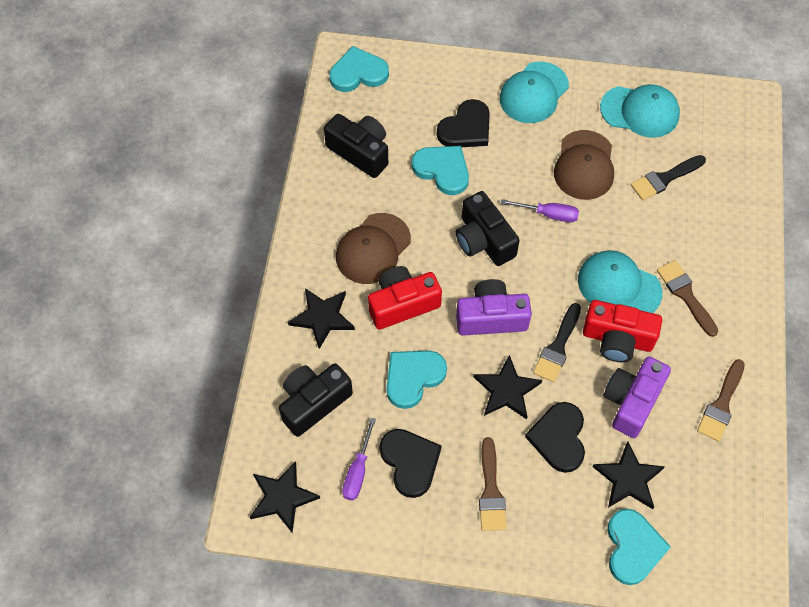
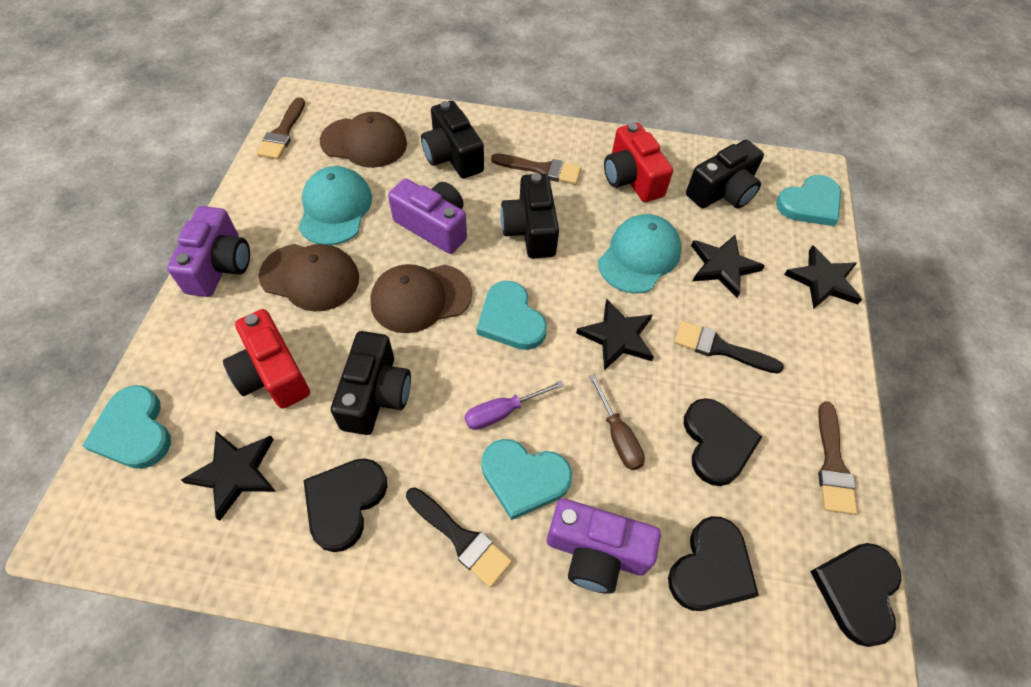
black camera: [279,363,353,437] [324,114,388,178] [456,191,520,266] = 3 -> [331,331,411,435] [421,101,484,178] [500,173,559,258] [686,140,764,208] = 4
black heart: [379,429,442,498] [437,99,490,147] [525,402,585,473] = 3 -> [303,458,388,552] [668,516,759,611] [684,398,762,486] [810,543,902,647] = 4
brown cap: [336,213,411,284] [554,130,614,200] = 2 -> [259,244,359,312] [320,112,407,168] [370,264,472,333] = 3
brown screwdriver: none = 0 -> [589,374,645,470] = 1
purple camera: [456,279,532,336] [604,357,671,438] = 2 -> [167,206,250,297] [388,179,467,254] [547,498,661,594] = 3
purple screwdriver: [342,418,376,501] [501,199,579,222] = 2 -> [465,381,564,430] = 1
turquoise cap: [500,62,569,123] [578,250,663,313] [600,84,680,138] = 3 -> [298,166,372,245] [598,214,682,293] = 2

